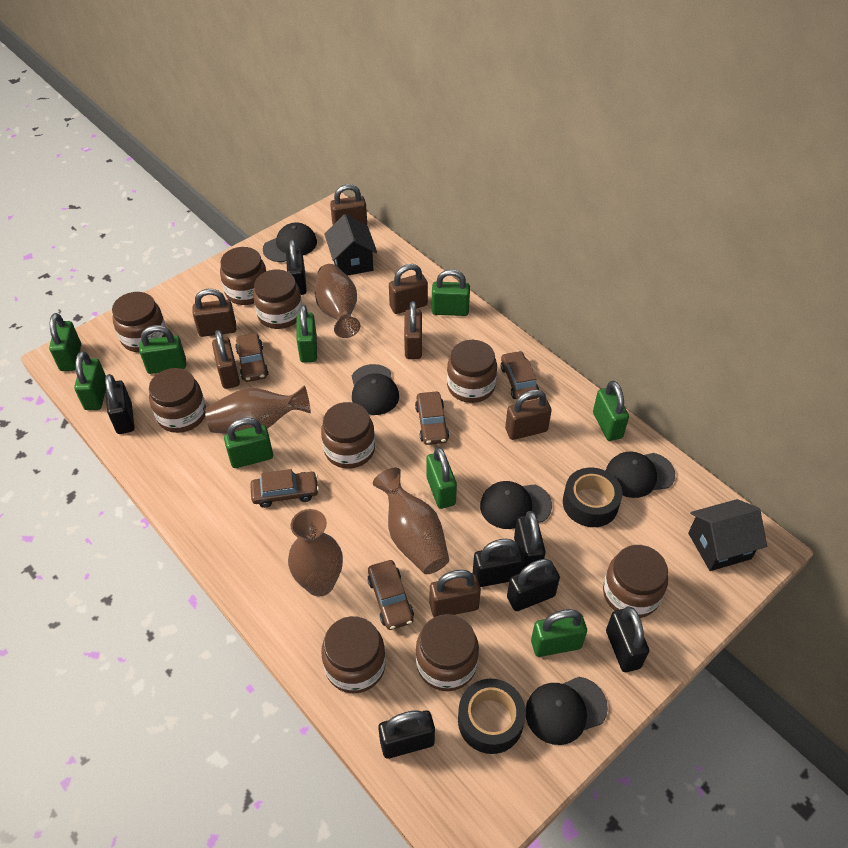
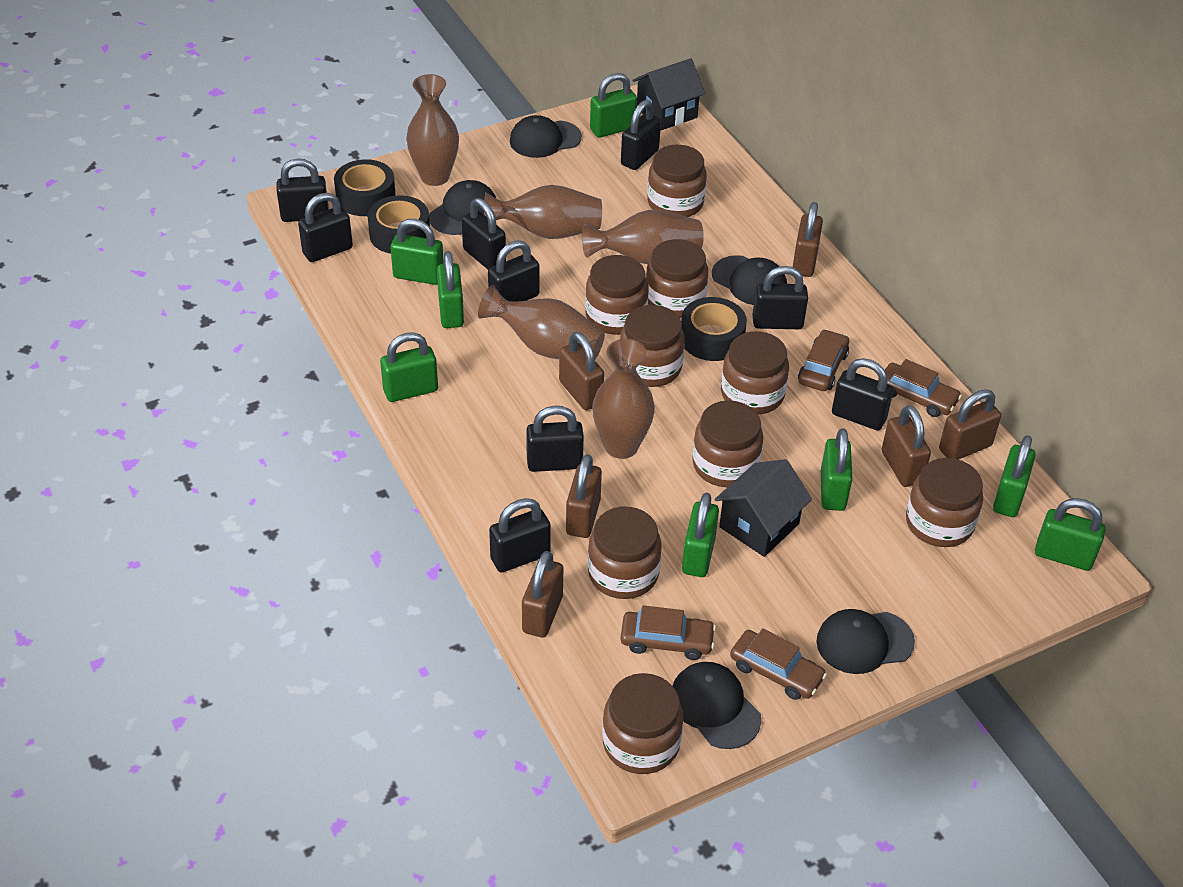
black padlock: [105,374,134,434] [286,240,307,295] [378,710,435,759] [473,539,524,587] [507,559,560,611] [514,511,546,570] [606,606,649,672] = 7 -> [277,158,329,222] [298,193,353,262] [462,198,506,270] [488,240,539,301] [489,498,551,573] [526,406,584,472] [621,100,661,170] [753,266,808,329] [832,358,893,430] = 9
black tape: [458,679,526,754] [563,467,623,527] = 2 -> [334,159,396,216] [367,195,430,254] [681,297,747,361] = 3
brown car: [235,333,269,382] [250,469,319,508] [368,560,414,630] [415,392,449,445] [501,351,539,401] = 5 -> [621,605,716,660] [730,628,827,700] [798,329,849,391] [878,359,962,417] = 4
brown padlock: [193,289,236,337] [212,330,240,389] [330,184,367,225] [389,264,428,314] [404,301,422,359] [430,570,481,617] [505,389,552,440] = 7 -> [522,551,563,638] [559,332,604,410] [566,454,602,538] [793,202,823,277] [882,405,931,487] [939,389,1001,460] = 6
brown vase: [205,385,311,434] [288,509,343,597] [315,264,360,338] [373,468,449,574] = 4 -> [406,74,459,186] [478,285,605,359] [484,185,602,239] [582,210,704,264] [592,339,655,459] = 5
green padlock: [49,313,81,371] [74,351,106,410] [139,325,186,374] [224,417,273,468] [297,305,317,363] [426,447,457,509] [432,269,470,316] [531,609,587,657] [593,381,629,441] = 9 -> [380,332,438,402] [391,219,444,285] [437,251,464,328] [590,73,637,138] [682,493,719,577] [821,428,852,511] [993,435,1036,517] [1035,498,1106,571] = 8

